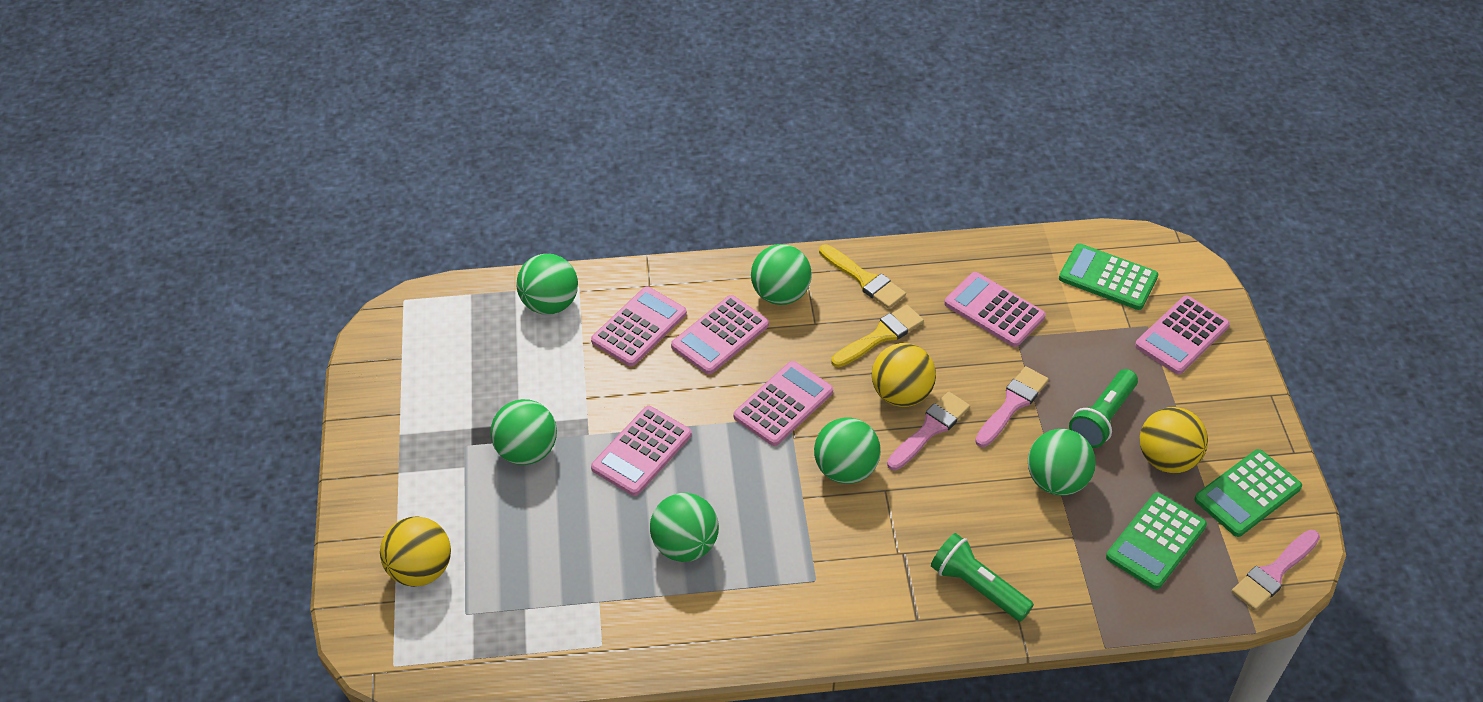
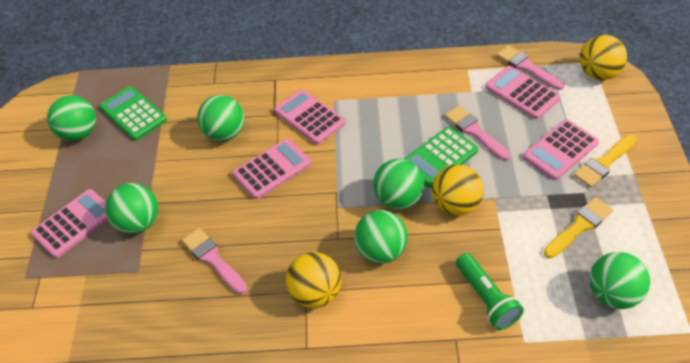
green calculator: [1059,243,1158,310] [1106,492,1207,590] [1194,449,1302,537] = 3 -> [100,86,167,140] [404,127,478,188] = 2
green flashlight: [931,533,1034,621] [1069,369,1138,448] = 2 -> [456,253,524,330] = 1
pink calculator: [591,287,687,367] [591,406,692,496] [671,295,769,375] [734,361,833,446] [944,272,1046,347] [1135,296,1230,375] = 6 -> [31,189,108,258] [233,138,311,199] [274,89,346,144] [485,66,561,119] [523,119,599,180] = 5

